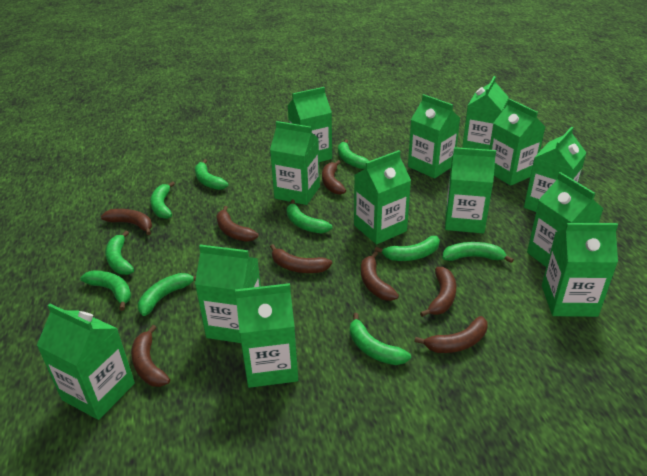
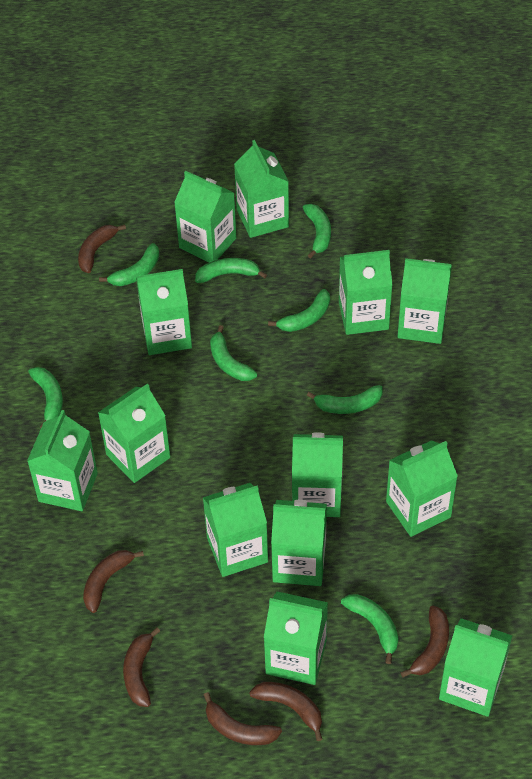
brown banana: [101,209,152,235] [131,325,170,387] [217,206,259,242] [270,244,332,273] [322,160,346,195] [361,251,399,301] [414,316,488,353] [420,267,456,317] = 8 -> [78,225,126,273] [83,550,144,613] [123,627,160,707] [204,692,282,745] [249,682,322,741] [401,606,449,677] = 6
green banana: [80,270,131,311] [105,231,134,275] [138,273,196,316] [150,181,175,219] [195,159,228,190] [286,200,332,233] [338,139,369,169] [350,313,411,365] [375,236,440,261] [443,242,514,263] = 10 -> [29,367,63,428] [99,243,160,286] [195,258,267,283] [210,325,257,381] [268,289,330,332] [303,204,331,258] [307,385,383,414] [341,594,399,664] = 8

